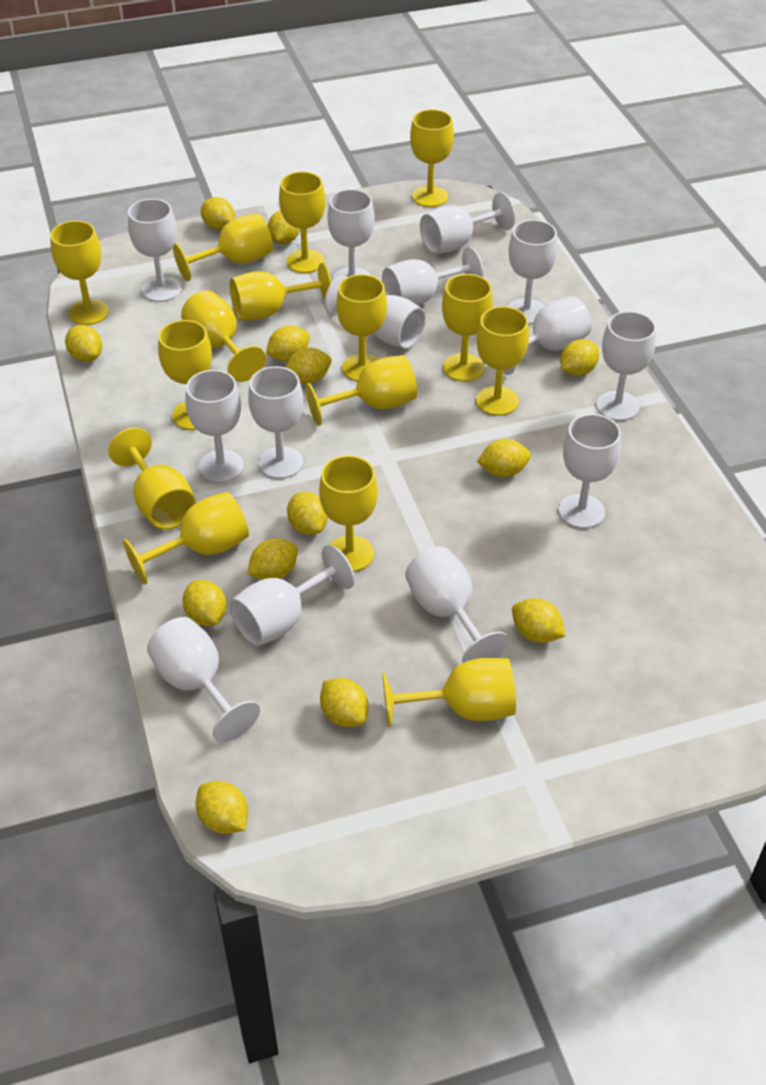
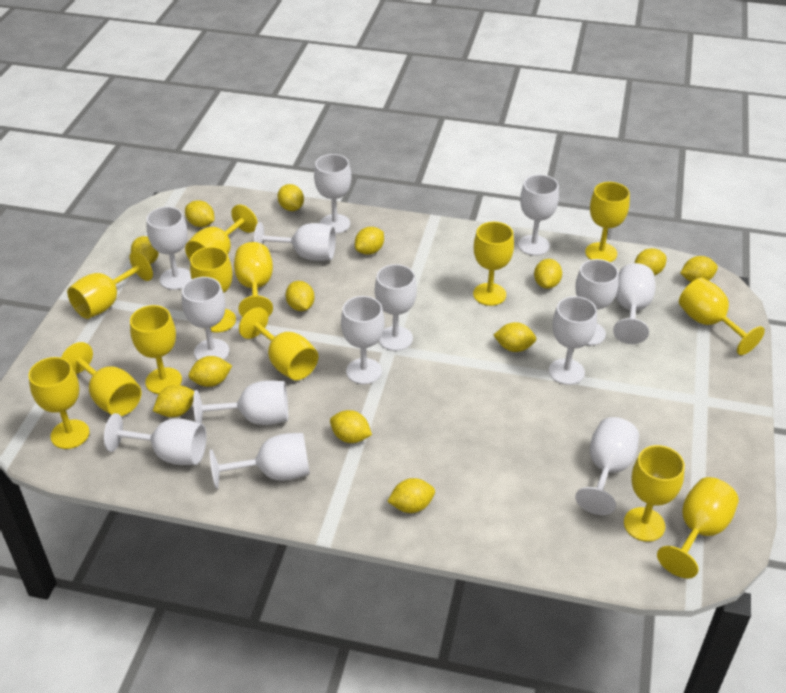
yellow goblet: [50,221,109,325] [108,428,196,530] [123,492,249,585] [158,320,212,430] [173,213,273,281] [181,290,266,382] [230,263,332,321] [279,171,326,273] [305,355,417,426] [319,455,378,572] [336,274,387,382] [383,658,516,727] [410,109,454,207] [442,274,493,382] [476,306,529,416] = 15 -> [28,357,90,449] [61,342,141,416] [67,251,153,319] [130,305,182,394] [185,204,258,260] [190,247,236,332] [234,242,273,317] [239,307,318,380] [473,222,514,306] [585,182,630,262] [624,445,685,542] [657,477,739,578] [679,278,765,355] = 13

